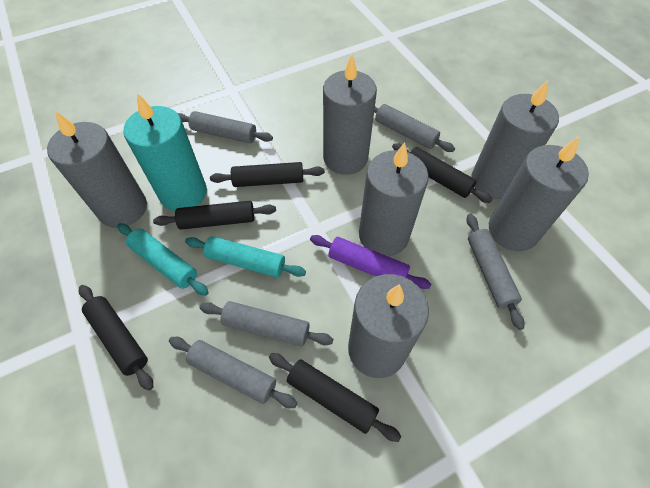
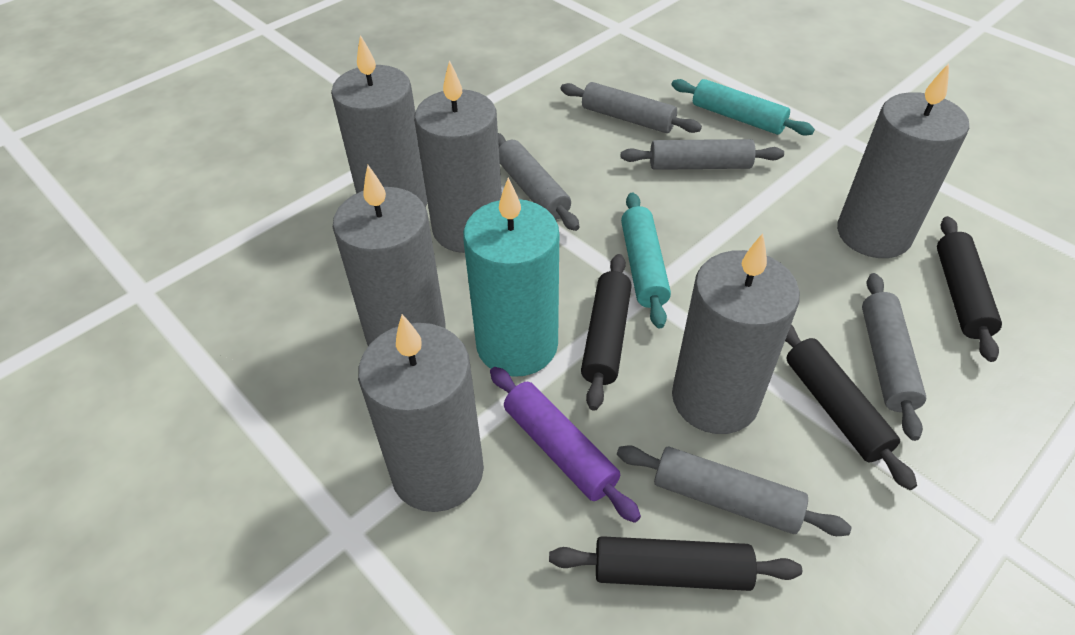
black rolling pin: [79,285,153,391] [153,201,276,230] [210,162,325,187] [269,353,401,442] [392,143,492,203] = 5 -> [549,536,802,591] [581,254,632,411] [785,324,917,490] [937,216,1002,362] = 4

